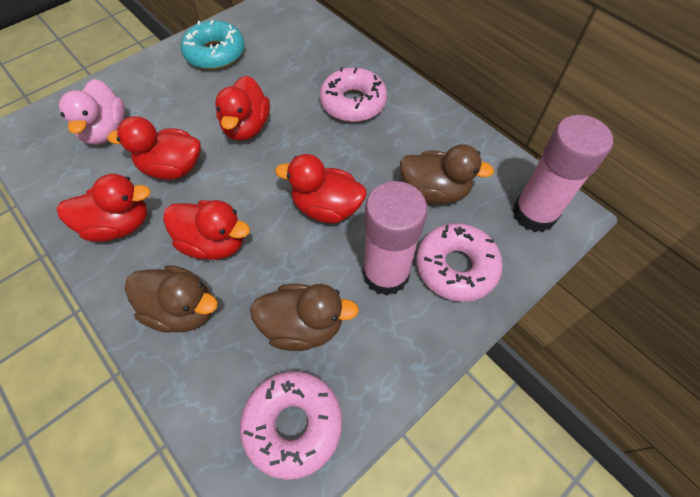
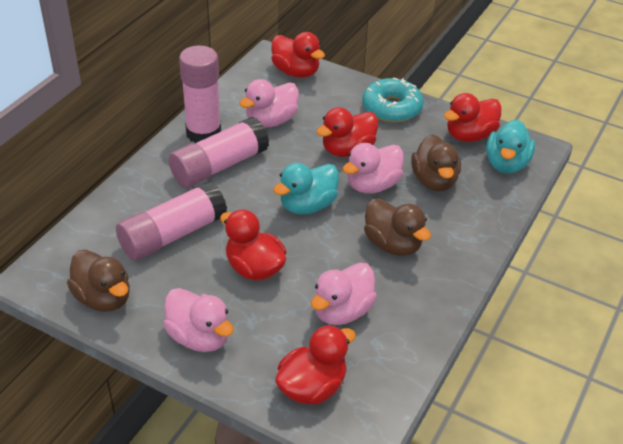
pink donut: [240,371,342,480] [320,67,387,122] [416,223,503,302] = 3 -> none = 0
pink duck: [59,79,125,145] = 1 -> [163,288,234,352] [239,79,299,127] [311,263,377,325] [343,143,404,194] = 4
pink glue stick: [363,181,428,296] [513,115,613,232] = 2 -> [116,181,227,261] [168,117,269,188] [179,45,221,143] = 3
turquoise duck: none = 0 -> [273,163,339,215] [486,120,535,174] = 2

